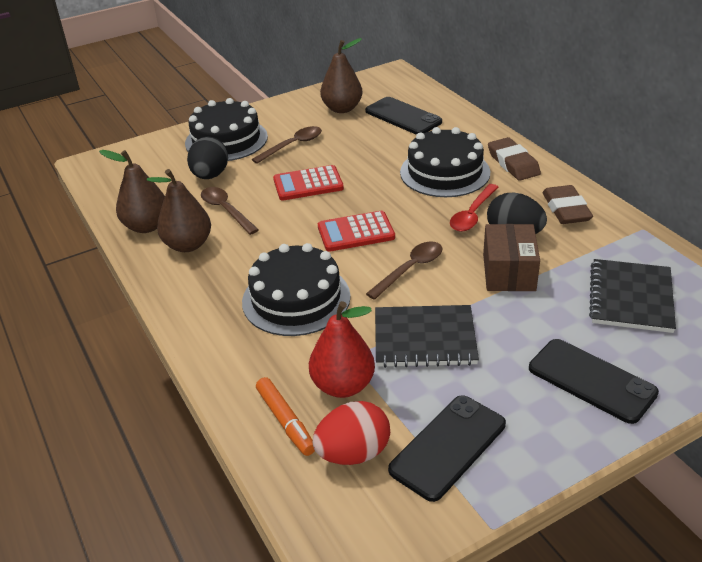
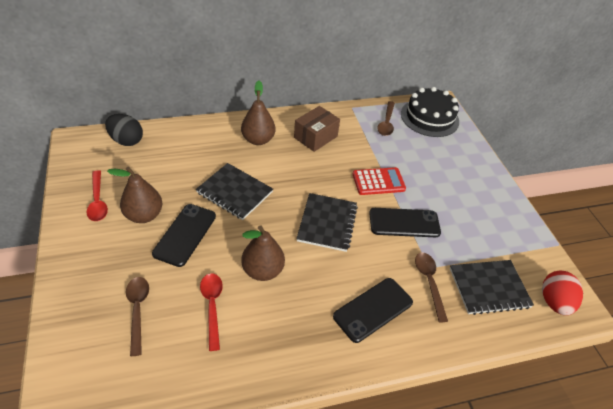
black cake: [185,98,268,161] [242,243,351,336] [400,127,490,197] = 3 -> [401,87,459,137] = 1
black egg: [187,137,228,179] [487,193,547,234] = 2 -> [105,114,143,146] = 1
black notebook: [375,305,479,368] [589,259,676,333] = 2 -> [196,163,273,220] [296,193,358,252] [450,260,534,315] = 3
brown eraser: [488,137,541,181] [542,185,593,224] = 2 -> none = 0
orange marker: [256,377,315,456] = 1 -> none = 0
red calculator: [273,165,344,200] [318,211,395,252] = 2 -> [353,167,406,195] = 1
red pear: [309,301,375,398] = 1 -> none = 0
red spoon: [450,184,498,232] = 1 -> [86,170,108,221] [200,273,223,351] = 2

